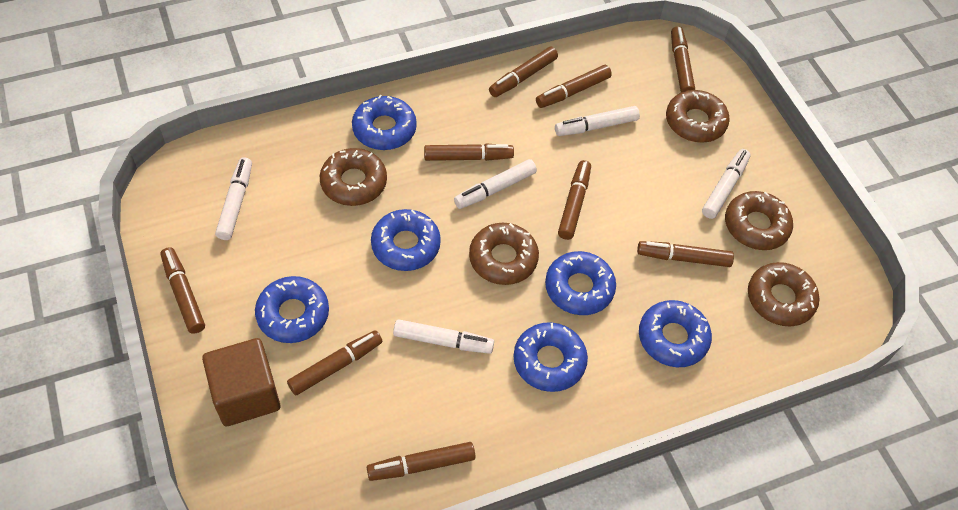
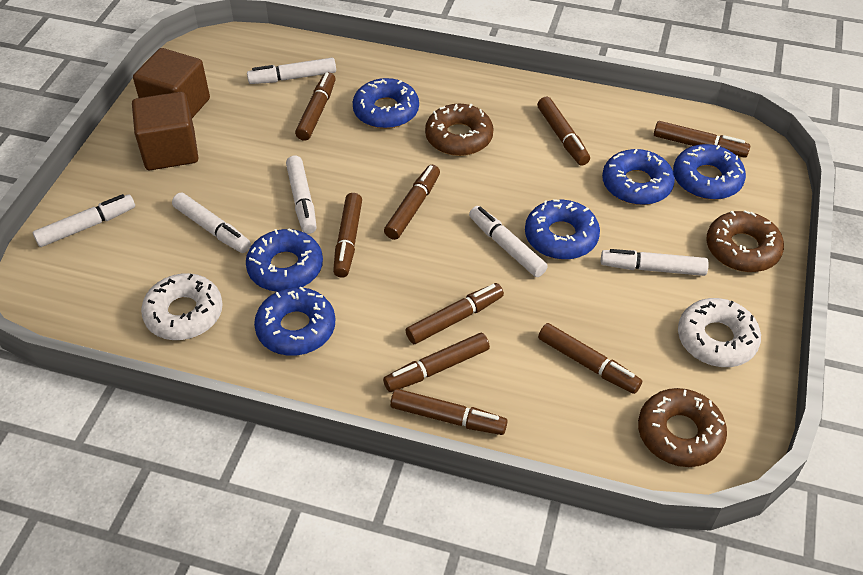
brown cube: [202,338,281,426] = 1 -> [132,92,198,170] [133,48,210,118] = 2
brown donut: [320,148,387,206] [469,223,539,285] [666,90,730,143] [725,191,793,250] [748,262,819,326] = 5 -> [425,104,494,156] [638,388,727,467] [706,210,784,272] = 3
white donut: none = 0 -> [141,273,223,340] [678,298,761,367] = 2
white marker: [215,157,252,240] [393,319,494,354] [454,159,537,209] [555,106,640,136] [702,149,751,219] = 5 -> [33,194,135,247] [172,193,251,253] [247,58,336,84] [286,156,317,234] [469,206,548,277] [601,249,709,276] = 6

